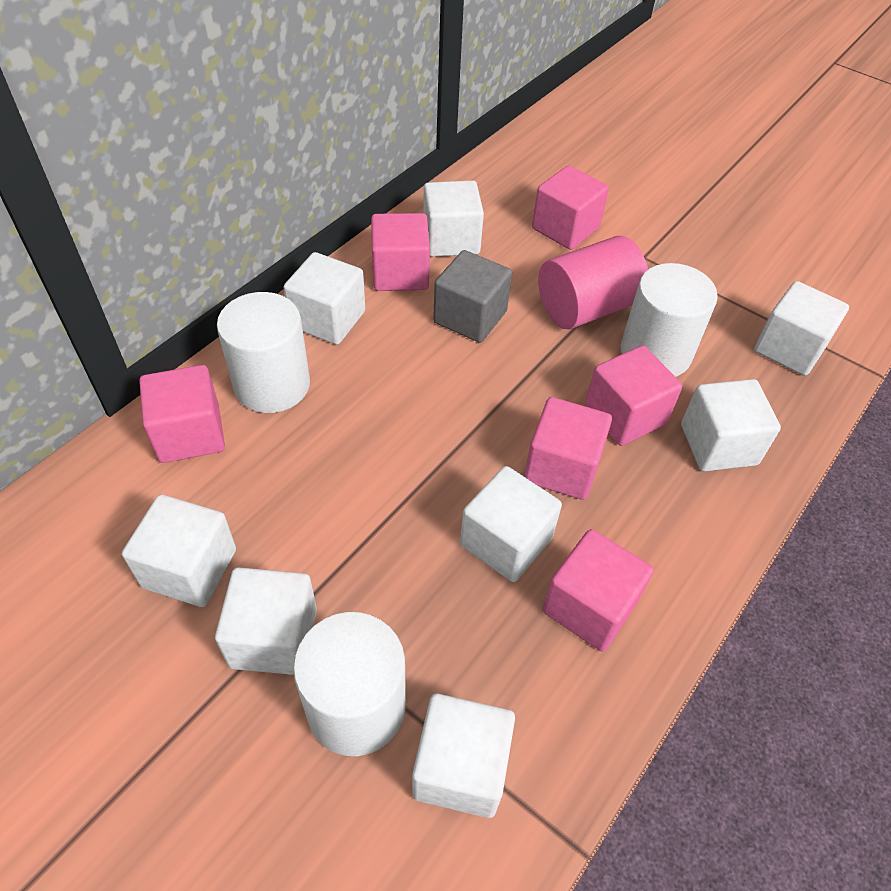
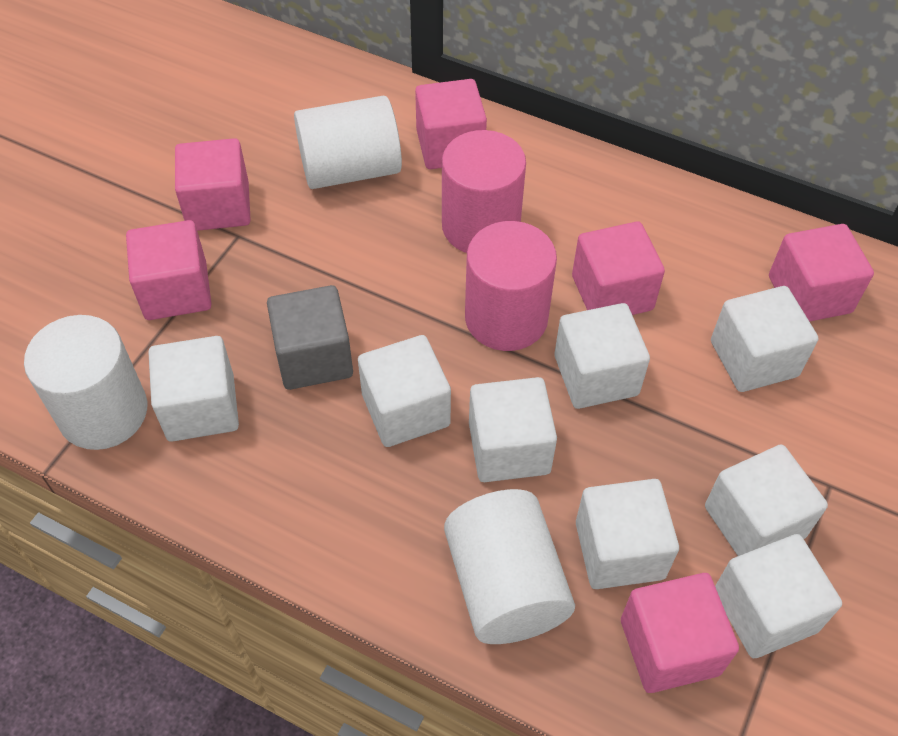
pink cylinder: [538,236,648,329] = 1 -> [442,130,526,253] [465,221,557,351] = 2

